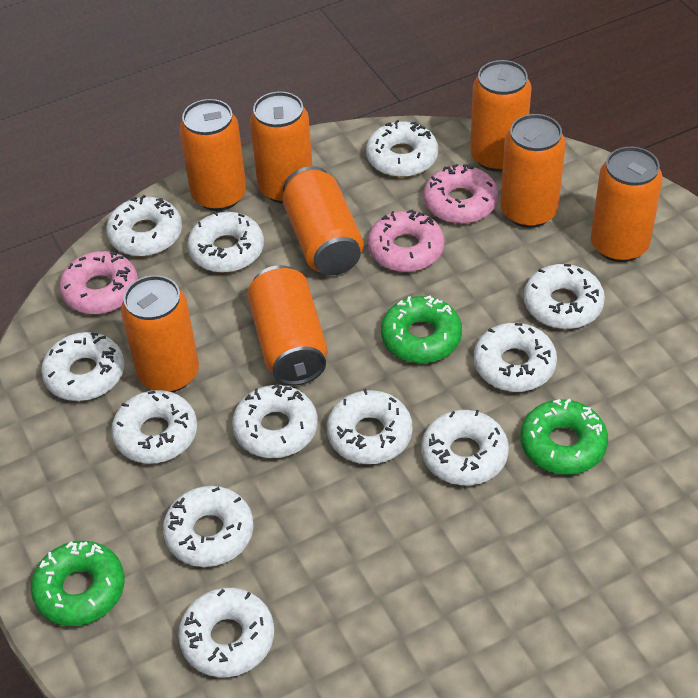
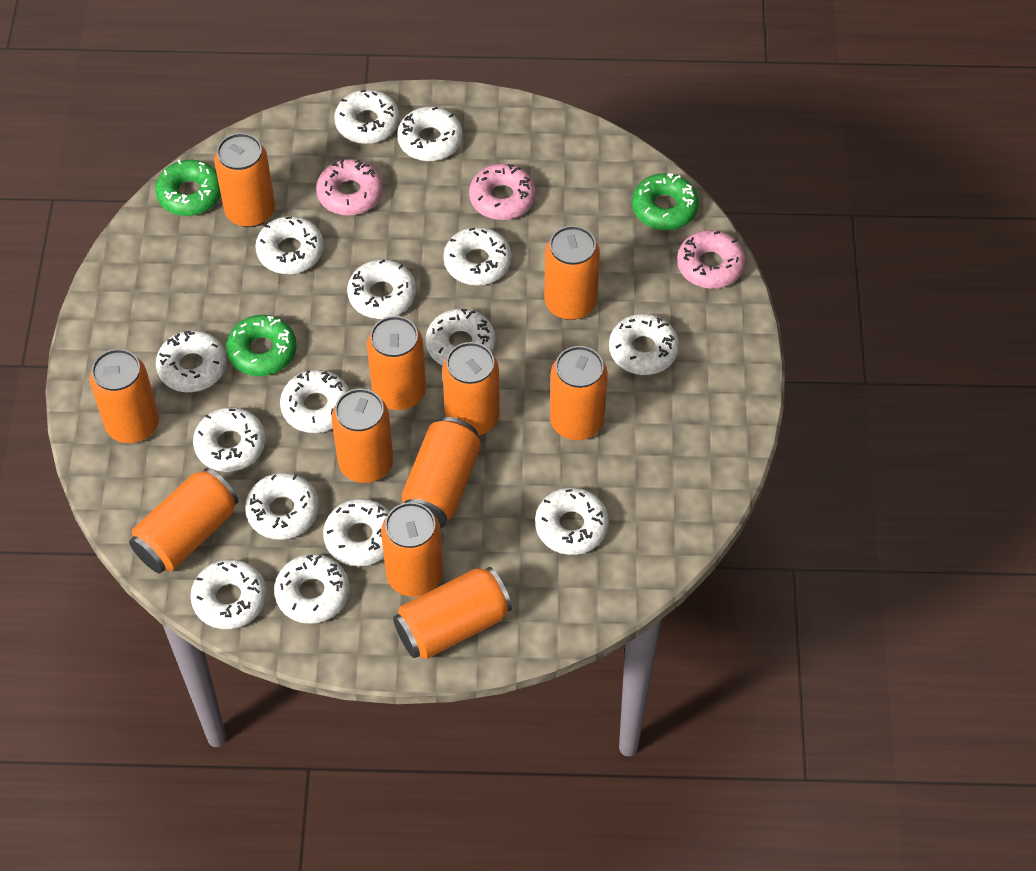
orange can: [121,275,199,392] [179,99,247,211] [247,265,328,386] [250,92,313,203] [283,166,364,275] [470,60,531,172] [500,114,566,228] [591,147,663,262] = 8 -> [90,349,159,443] [129,468,238,573] [214,133,275,227] [331,388,393,483] [367,316,426,410] [381,502,443,597] [393,567,512,659] [401,417,481,528] [442,342,500,436] [544,226,600,320] [550,346,608,440] = 11
white donut: [41,332,124,401] [106,195,182,256] [111,390,197,464] [163,486,253,567] [178,588,274,677] [187,211,264,273] [232,384,318,458] [327,389,412,464] [366,120,438,177] [422,410,509,485] [474,323,557,392] [524,264,605,329] = 12 -> [156,330,227,392] [190,559,267,629] [193,407,265,472] [245,473,319,540] [255,216,324,274] [274,554,350,624] [280,370,350,433] [323,498,390,566] [334,90,399,144] [347,259,416,319] [397,107,463,161] [426,308,495,366] [443,227,511,285] [535,488,609,555] [609,314,679,375] = 15

